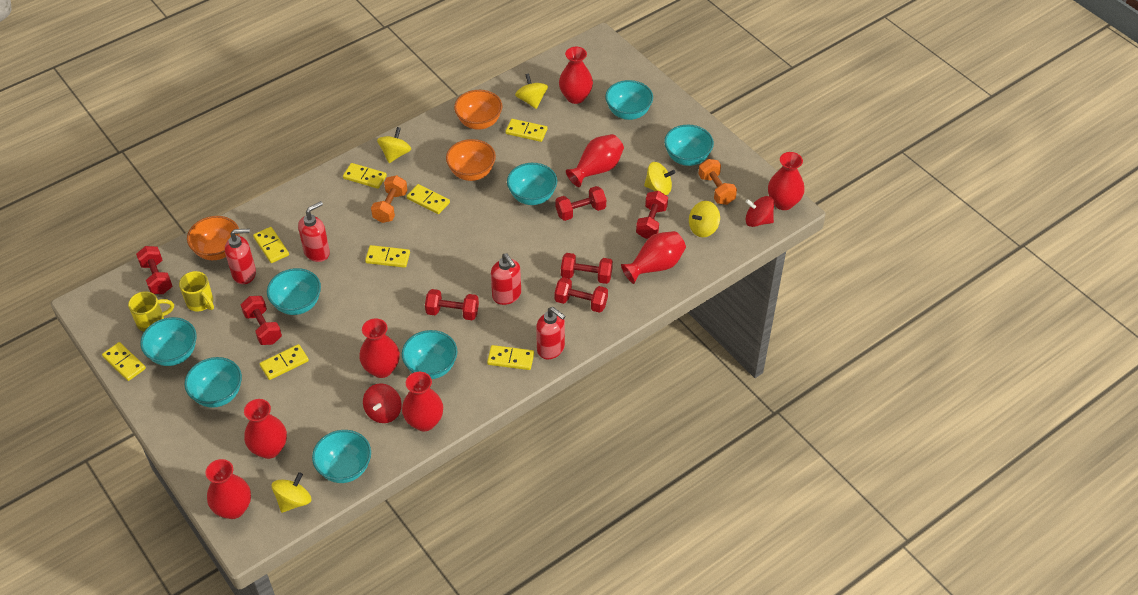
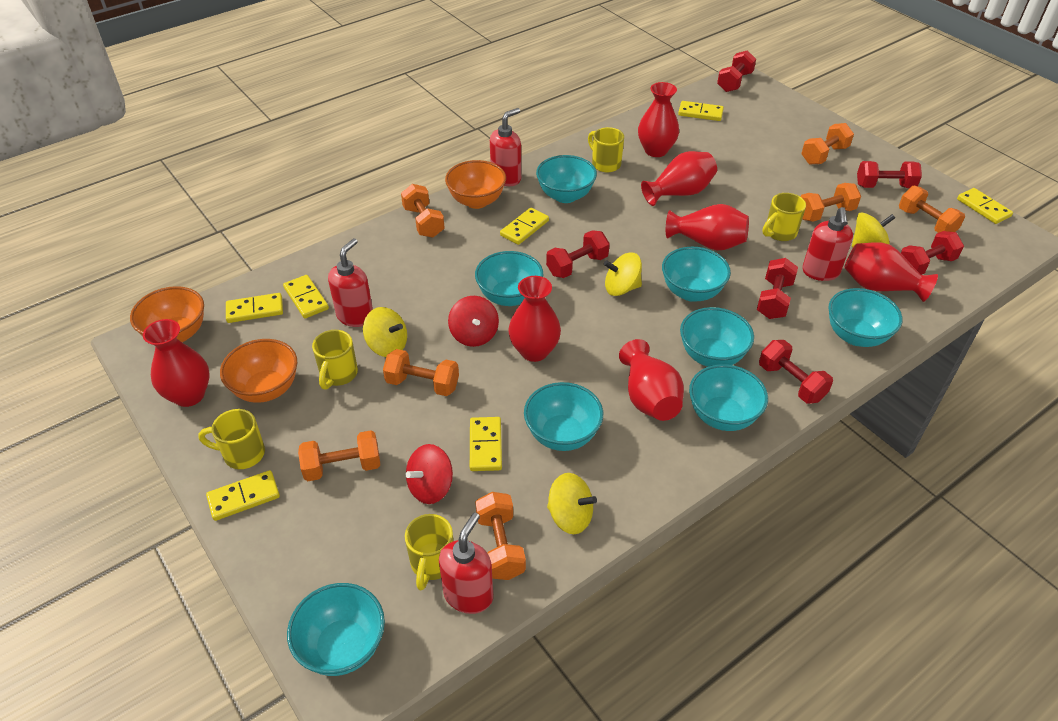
orange dumbbell: [371,175,407,223] [698,159,737,205] = 2 -> [298,430,380,481] [383,349,459,396] [401,184,445,238] [475,492,526,580] [800,183,861,222] [801,123,854,165] [899,186,965,233] = 7
red dumbbell: [136,246,172,294] [241,296,282,345] [425,289,479,320] [555,277,608,313] [556,186,606,221] [561,253,613,284] [636,191,668,239] = 7 -> [546,230,610,278] [717,50,756,92] [757,258,798,319] [759,340,833,404] [857,161,922,188] [901,231,964,275] = 6
red vase: [206,459,251,519] [244,399,287,459] [359,318,400,378] [402,372,443,431] [559,47,593,104] [566,134,624,187] [621,231,686,284] [768,152,805,210] = 8 -> [143,319,210,407] [508,276,561,362] [619,339,684,421] [638,82,679,157] [641,151,717,206] [666,204,749,251] [844,242,938,302] = 7
yellow domino: [102,342,146,381] [253,227,289,263] [260,344,309,380] [343,163,387,189] [365,245,410,268] [406,184,450,214] [487,345,534,370] [505,119,547,142] = 8 -> [206,470,280,521] [226,293,283,323] [283,275,329,318] [470,417,502,471] [500,208,549,245] [678,101,724,121] [957,188,1013,224] = 7
yellow mug: [128,291,174,332] [179,271,214,311] = 2 -> [198,409,265,469] [312,330,358,390] [405,514,453,591] [588,127,624,172] [763,193,806,241] = 5
yellow spinning top: [271,472,311,513] [377,127,411,163] [515,73,548,109] [644,162,675,195] [689,201,720,237] = 5 -> [363,307,407,357] [547,473,597,534] [604,253,642,296] [852,213,895,247] = 4

